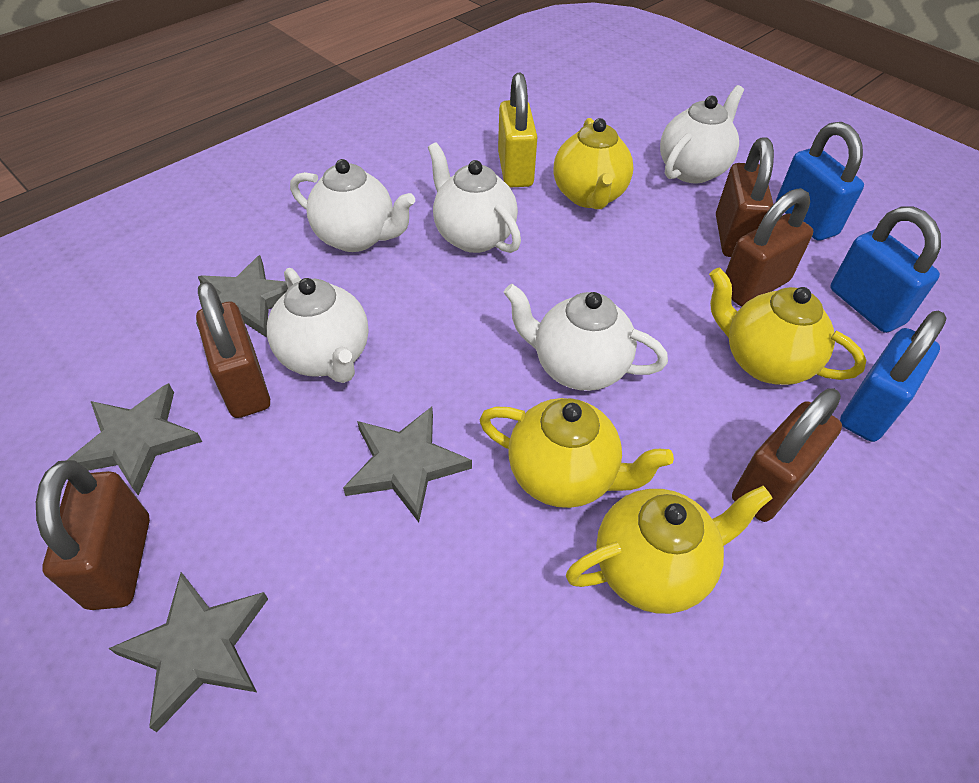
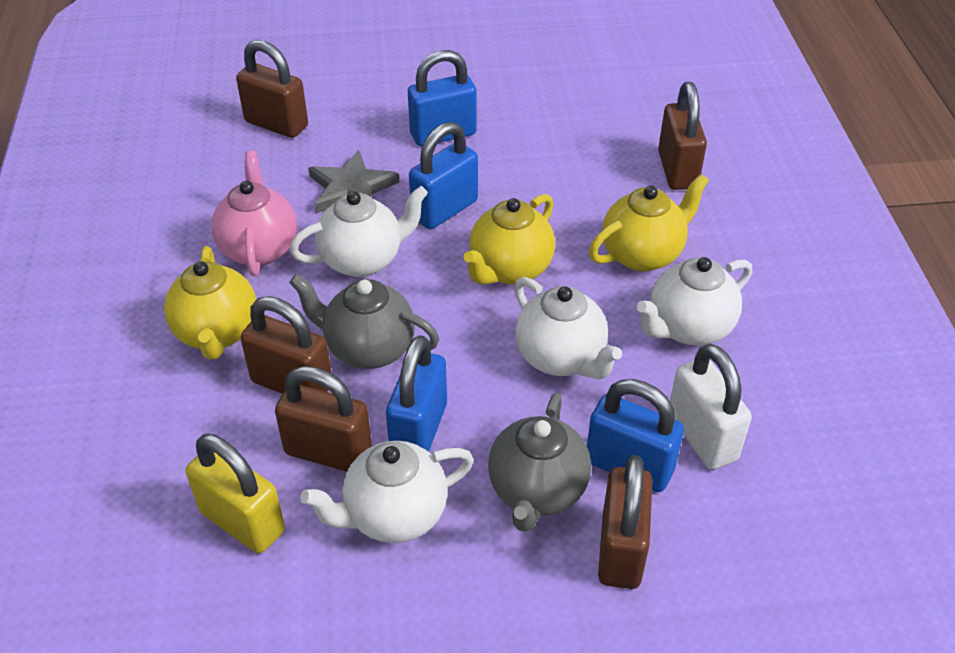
blue padlock: [776,122,864,241] [830,207,941,333] [840,311,947,442] = 3 -> [386,335,447,452] [408,50,477,146] [409,122,478,229] [587,379,684,492] = 4
grey star: [66,383,202,495] [109,572,268,732] [196,255,288,337] [343,407,472,522] = 4 -> [308,150,399,213] = 1
grey teapot: none = 0 -> [289,274,439,369] [488,393,591,532] = 2
pink teapot: none = 0 -> [211,151,297,276] = 1
white padlock: none = 0 -> [670,344,752,470] = 1
white teapot: [267,268,368,383] [290,159,415,252] [428,142,521,253] [504,284,668,391] [660,85,744,183] = 5 -> [290,186,428,277] [300,441,474,543] [514,277,622,379] [636,257,752,345] = 4
yellow teapot: [479,398,674,508] [554,118,633,209] [566,486,773,614] [709,267,866,385] = 4 -> [164,246,256,360] [464,194,555,285] [589,174,709,271] = 3

